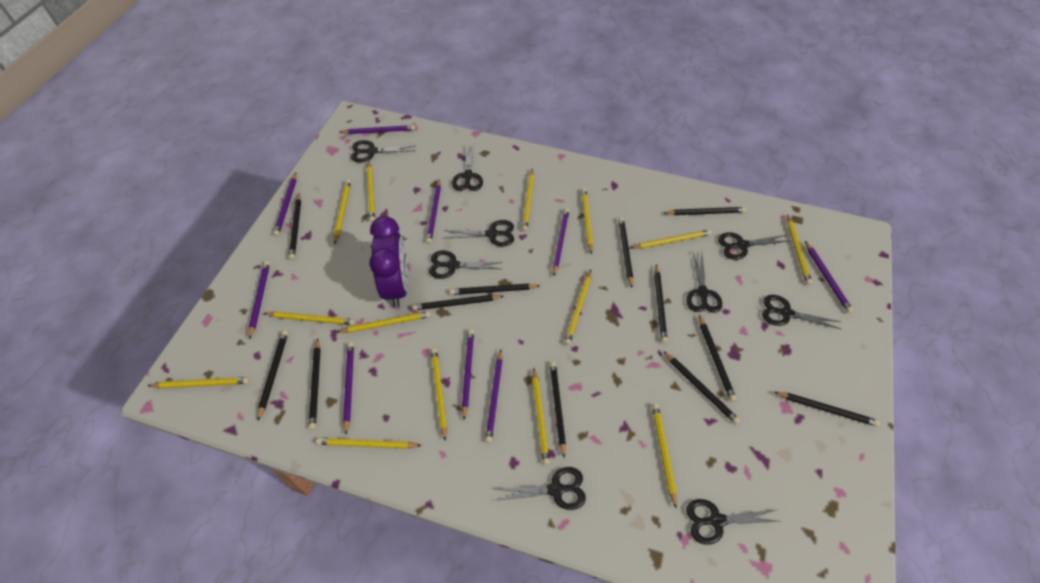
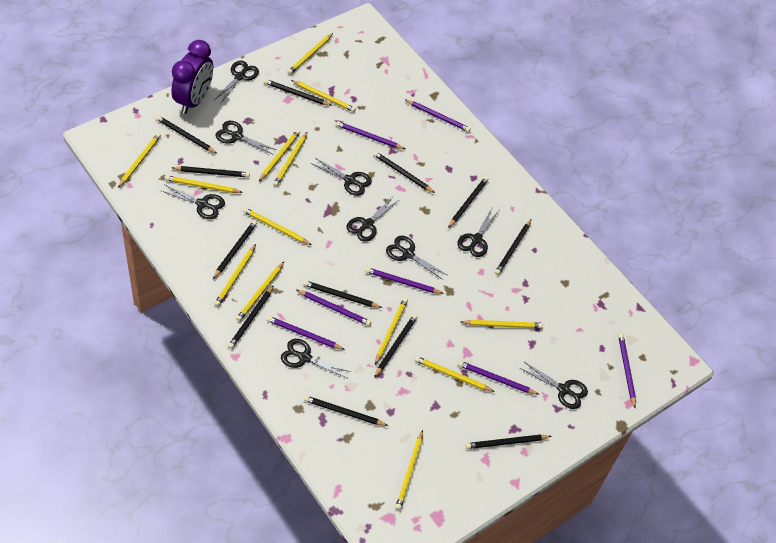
purple pencil: [249,261,270,339] [273,173,296,236] [340,125,415,134] [343,342,354,434] [426,179,441,244] [462,330,474,419] [485,350,503,443] [553,208,569,276] [805,241,853,313] = 9 -> [267,316,345,350] [297,290,371,326] [336,121,405,149] [365,267,444,294] [405,100,471,132] [458,361,539,395] [618,334,636,408] = 7
yellow pencil: [148,377,249,389] [264,311,355,325] [316,438,422,449] [334,179,351,245] [337,311,431,333] [367,162,375,222] [431,348,447,441] [522,168,534,231] [532,368,550,465] [564,270,591,345] [581,188,593,255] [631,230,711,249] [652,404,677,508] [787,215,812,285] = 14 -> [118,133,161,188] [165,175,242,193] [214,244,256,306] [236,262,284,321] [243,208,312,245] [259,130,300,181] [273,132,307,186] [288,33,333,74] [291,80,356,112] [375,298,408,364] [396,430,423,510] [415,356,495,392] [461,320,543,328] = 13

